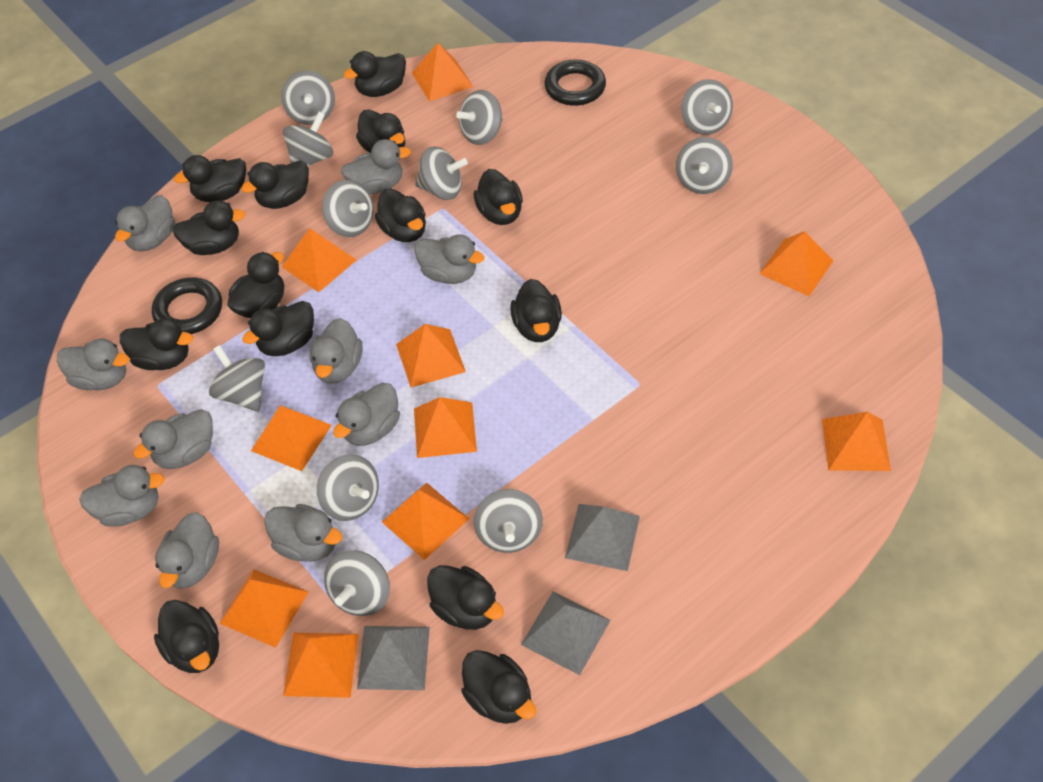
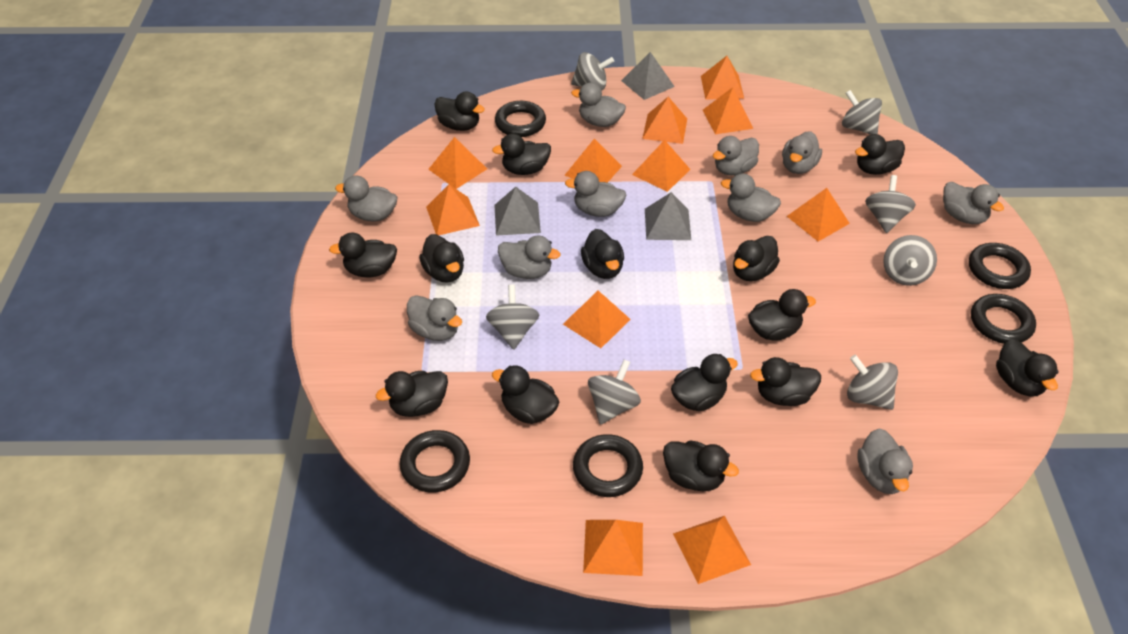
black ring: [152,277,222,334] [544,60,606,106] = 2 -> [400,430,470,493] [495,101,546,137] [573,434,643,497] [969,243,1031,289] [971,294,1036,344] = 5
grey spinning top: [209,345,265,412] [281,71,335,125] [283,112,333,166] [317,454,379,521] [322,180,374,237] [324,550,390,616] [415,147,468,200] [456,90,503,145] [474,489,543,553] [676,137,733,194] [681,79,733,135] = 11 -> [486,285,539,350] [571,52,614,91] [588,359,641,425] [842,90,882,135] [847,355,898,410] [865,175,916,233] [883,235,937,286] = 7
orange pyramid: [220,569,308,648] [251,406,332,471] [282,228,356,292] [283,633,358,698] [382,482,469,560] [396,324,466,387] [412,43,473,102] [414,397,477,458] [760,231,833,296] [822,412,891,471] = 10 -> [426,184,480,235] [428,137,487,189] [563,291,631,348] [565,139,622,183] [583,520,643,576] [632,140,690,192] [642,97,687,144] [673,516,751,584] [701,56,744,100] [703,87,753,134] [787,188,850,242] = 11

